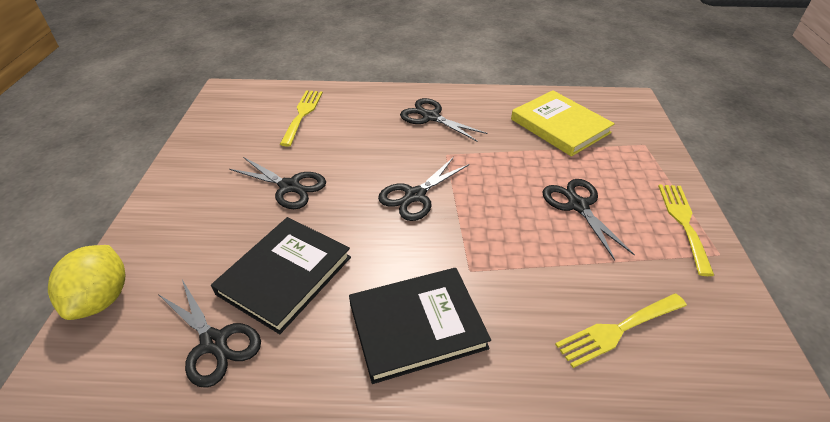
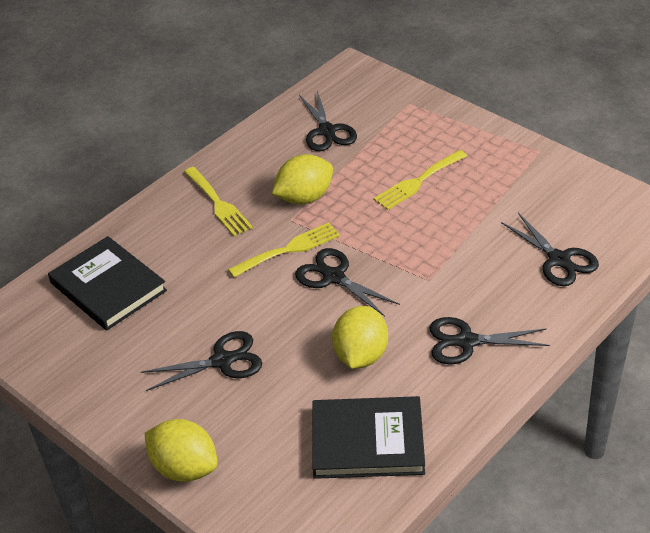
yellow book: [511,90,615,157] = 1 -> none = 0
yellow lemon: [48,245,125,320] = 1 -> [145,419,218,482] [272,154,333,205] [332,306,388,369] = 3

